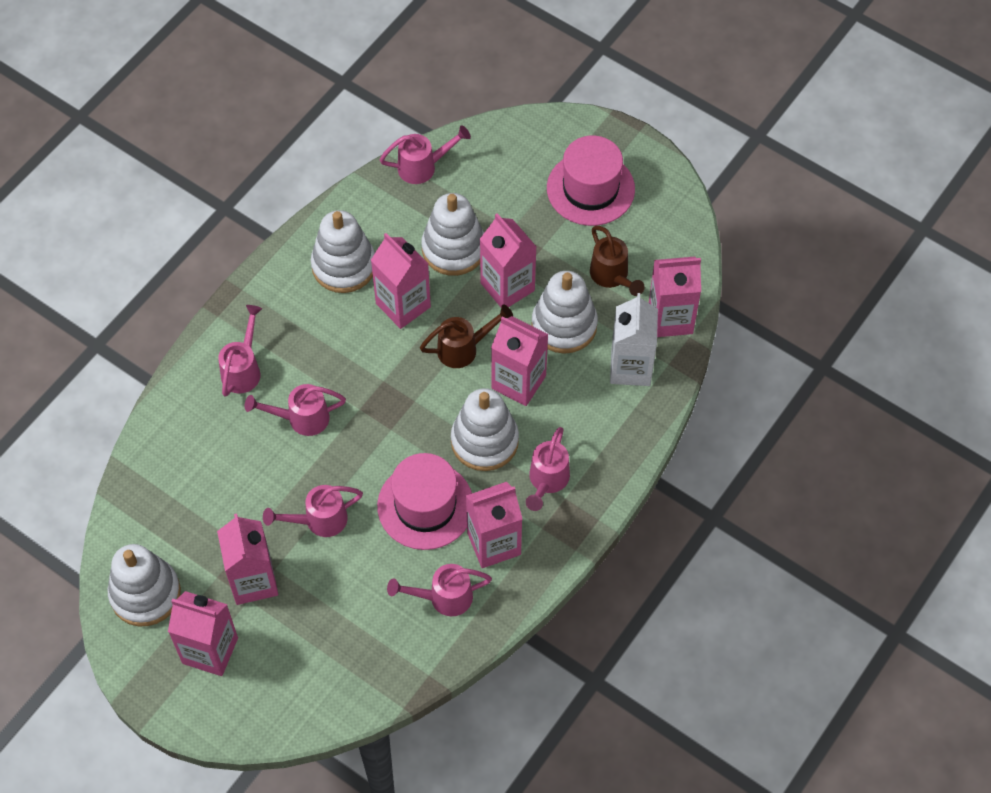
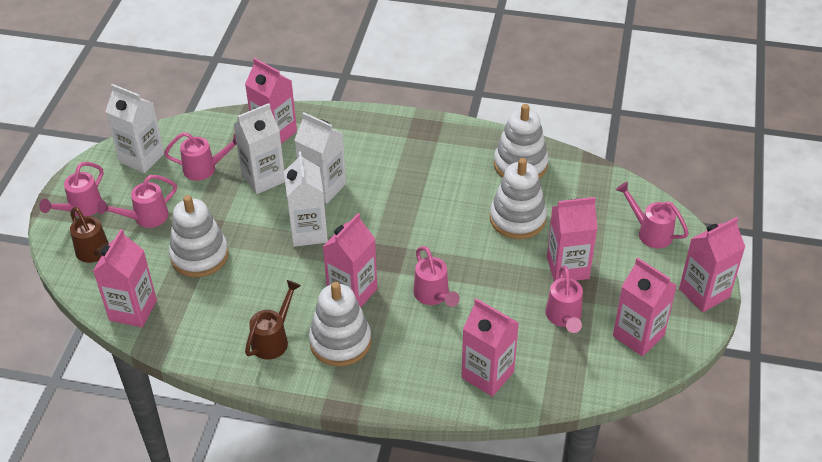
pink hat: [377,453,472,550] [547,136,635,226] = 2 -> none = 0
white carton: [610,293,658,386] = 1 -> [106,84,164,173] [233,103,285,194] [284,151,328,247] [294,112,346,204] = 4
white stacking toy: [108,544,181,626] [311,210,375,293] [421,193,484,276] [451,388,519,471] [531,271,598,354] = 5 -> [169,195,229,277] [309,282,371,367] [490,158,547,239] [494,104,549,179] = 4

